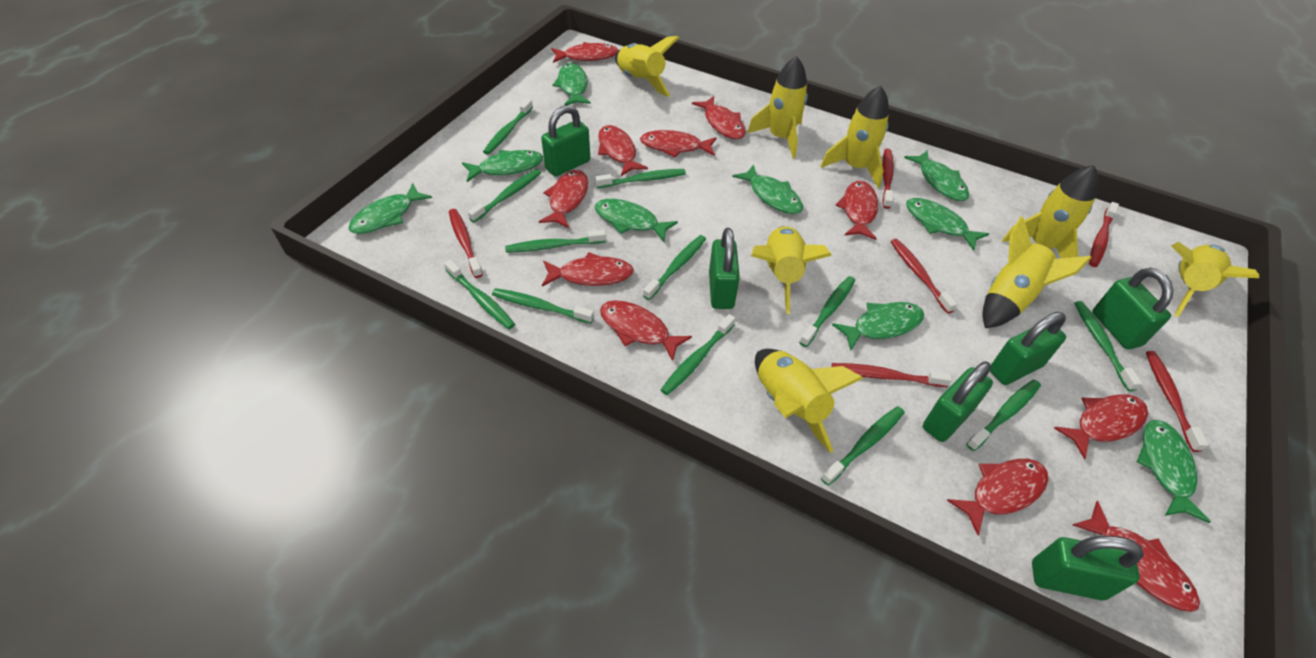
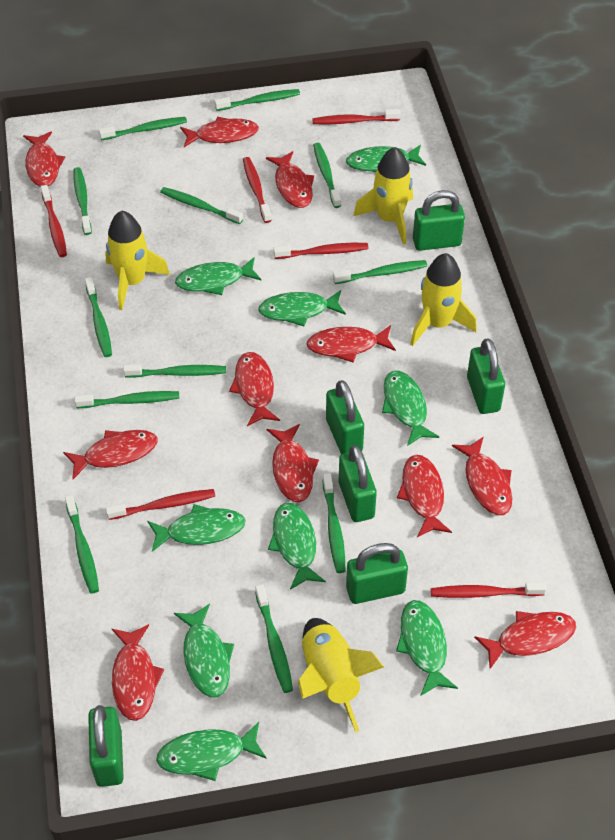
yellow rocket: [615,36,679,97] [747,56,808,158] [751,226,832,314] [755,349,863,453] [821,86,889,188] [982,216,1091,328] [1002,165,1099,258] [1171,242,1259,317] = 8 -> [105,211,170,310] [298,618,384,732] [354,147,413,245] [410,253,477,346] = 4

